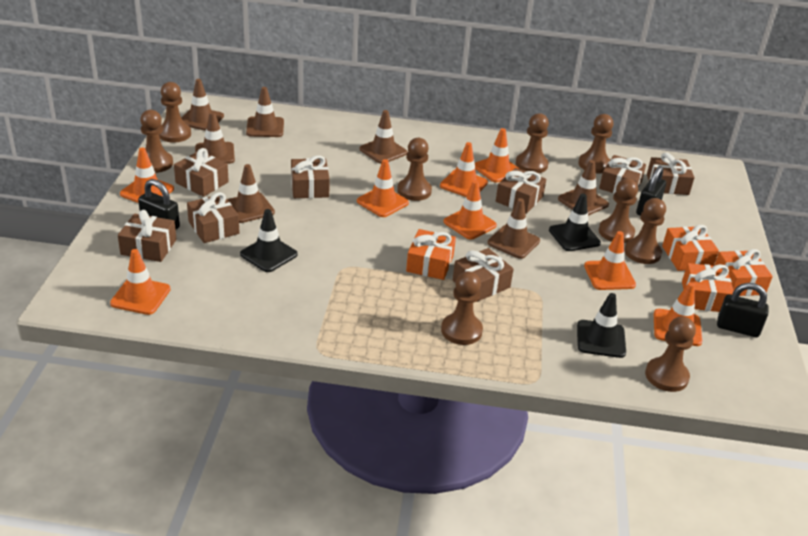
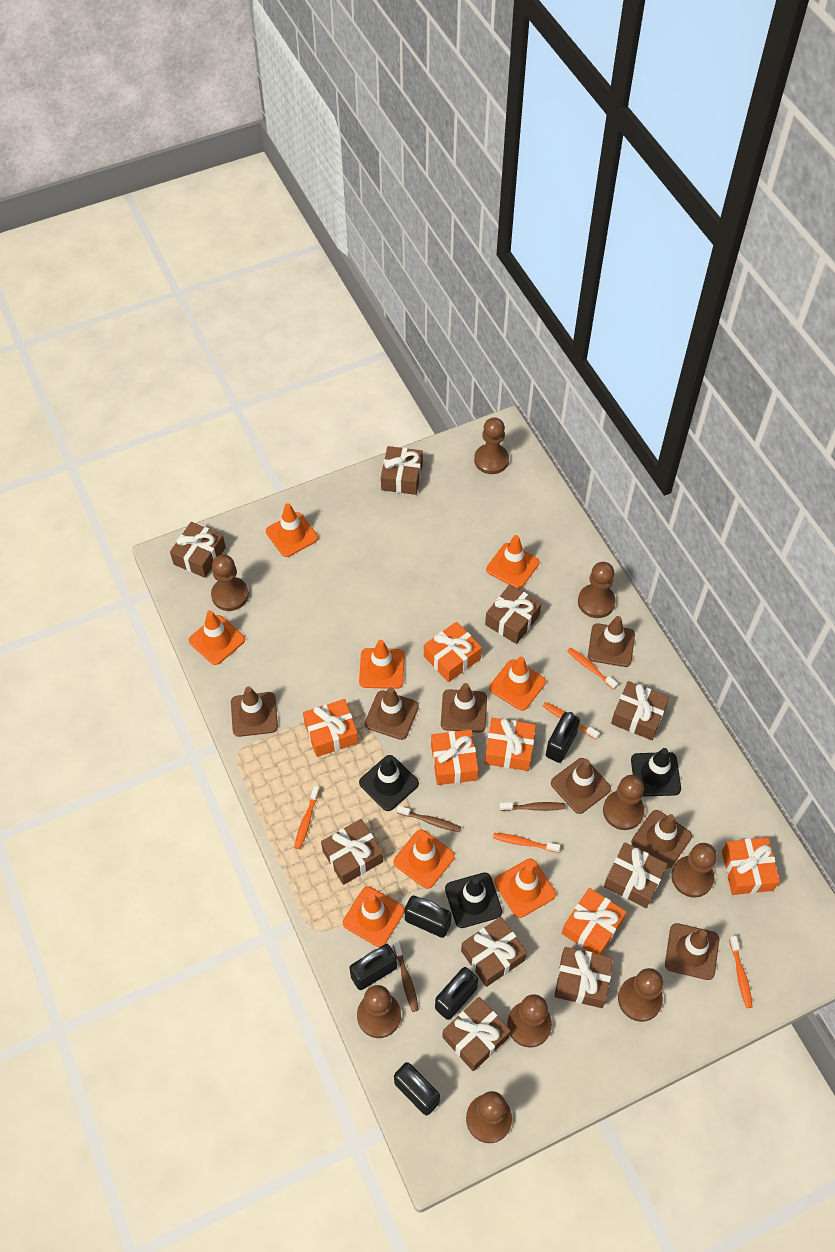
black padlock: [138,179,180,229] [636,166,666,216] [717,283,769,337] = 3 -> [349,944,397,990] [394,1062,440,1116] [405,895,452,938] [435,967,478,1020] [546,712,580,763] = 5
brown gift: [118,210,177,262] [174,148,229,197] [187,192,240,243] [291,156,330,198] [453,248,514,302] [496,168,546,214] [599,155,646,193] [647,153,695,195] = 8 -> [170,522,226,578] [321,819,383,885] [381,446,423,495] [442,997,511,1071] [461,917,527,987] [485,584,542,644] [554,947,613,1008] [604,842,668,908] [611,681,669,740] = 9
brown toothbrush: none = 0 -> [393,941,419,1012] [397,805,461,832] [500,802,566,811] = 3
orange gift: [406,229,456,280] [662,225,719,271] [682,263,733,312] [714,249,773,296] = 4 -> [303,699,358,757] [424,622,482,682] [431,730,479,785] [485,718,536,771] [562,888,626,955] [722,837,780,895] = 6
orange toothbrush: none = 0 -> [294,786,320,849] [493,833,560,853] [543,702,600,739] [567,647,618,690] [729,936,753,1008] = 5

